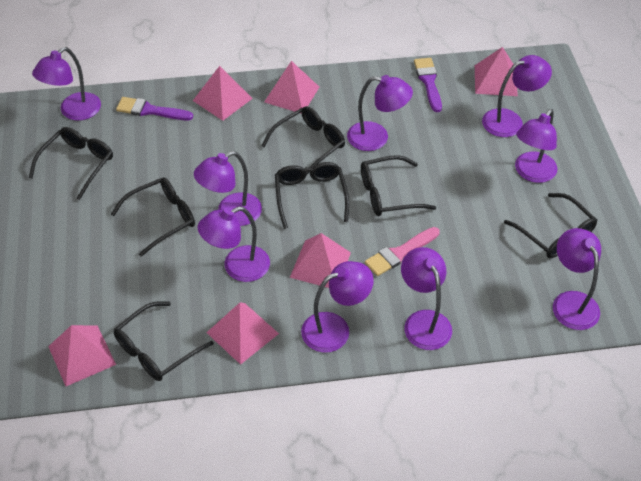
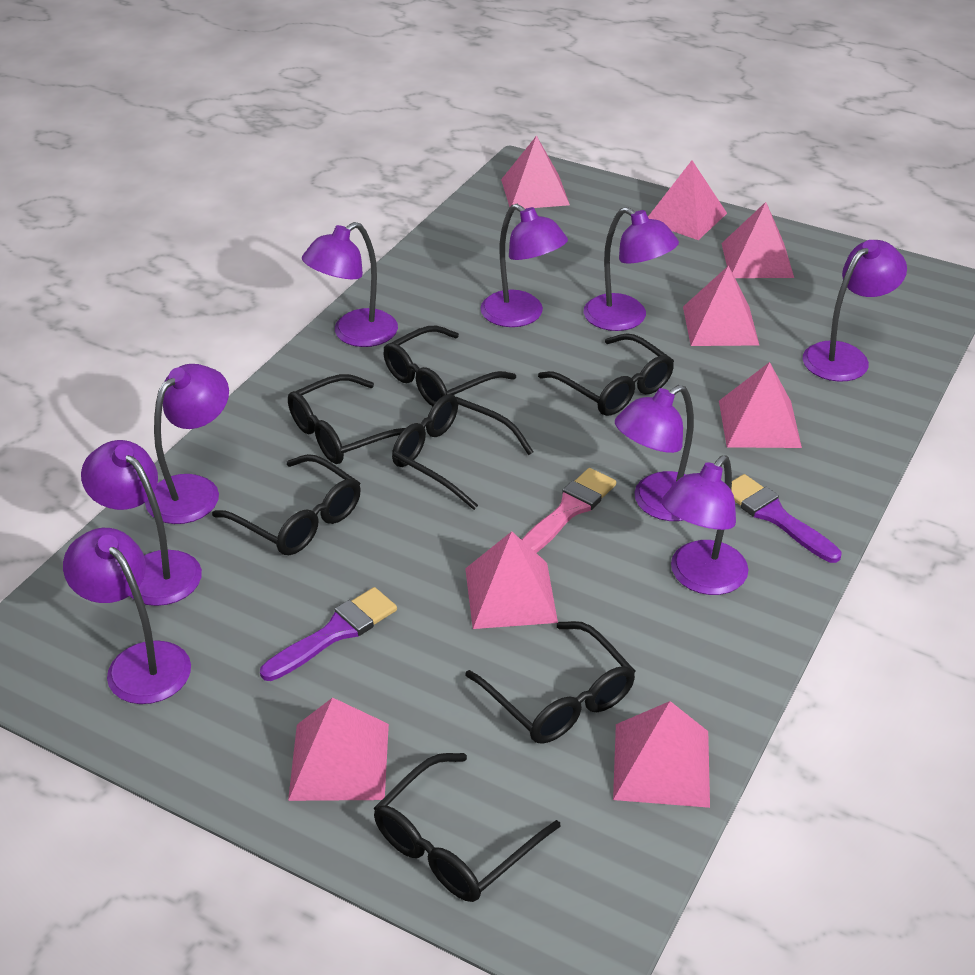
pink pyramid: [48,325,116,386] [193,66,253,121] [207,303,279,365] [264,61,319,114] [290,233,351,288] [475,47,518,96] = 6 -> [288,698,389,801] [465,531,558,629] [501,135,570,209] [613,701,710,808] [648,161,727,240] [683,265,759,346] [719,362,802,448] [721,202,794,278] = 8

